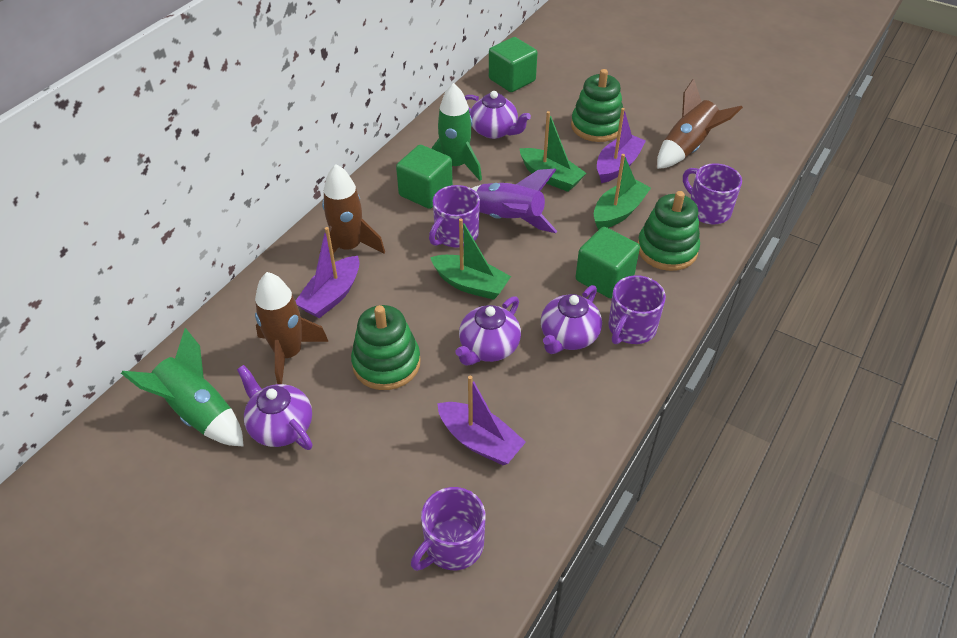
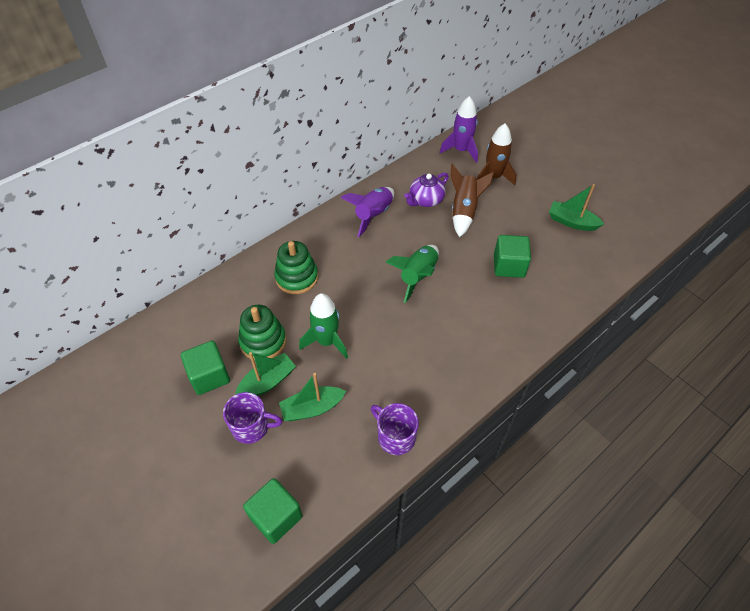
brown rocket: [255,272,329,384] [320,164,385,254] [657,79,743,169] = 3 -> [450,164,494,237] [477,124,516,185] = 2
green stacking toy: [351,305,420,390] [571,69,623,142] [638,191,700,271] = 3 -> [238,305,286,360] [274,241,318,294] = 2
purple boat: [296,227,360,318] [437,375,526,465] [597,108,646,183] = 3 -> none = 0
purple mug: [411,487,486,571] [429,185,480,248] [608,275,666,344] [683,163,742,225] = 4 -> [223,392,282,444] [371,403,419,455] = 2
purple rocket: [471,169,557,233] = 1 -> [340,187,394,237] [440,96,478,163] = 2
purple teapot: [237,365,313,450] [455,296,521,366] [465,91,531,139] [541,285,602,354] = 4 -> [404,173,449,207] = 1

